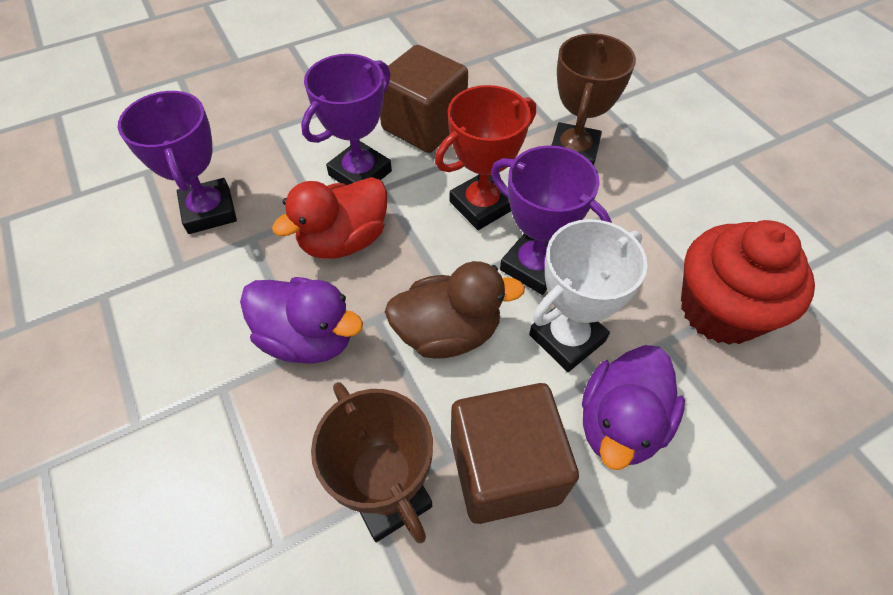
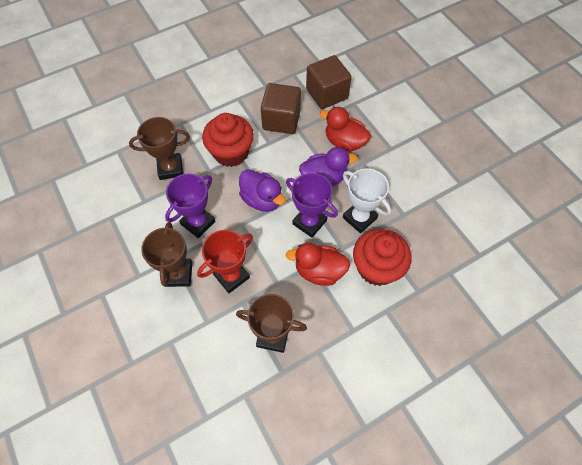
brown duck: [385,261,525,358] = 1 -> none = 0
brown trophy: [311,382,433,543] [551,33,636,165] = 2 -> [129,117,190,180] [141,222,192,287] [236,294,307,353] = 3
purple trophy: [118,91,237,234] [301,54,392,185] [491,145,612,295] = 3 -> [165,174,216,238] [286,173,338,238] = 2
red cupcake: [681,220,815,345] = 1 -> [202,113,254,167] [353,229,411,286] = 2
red duck: [272,177,387,259] = 1 -> [286,243,350,286] [320,107,371,152] = 2

